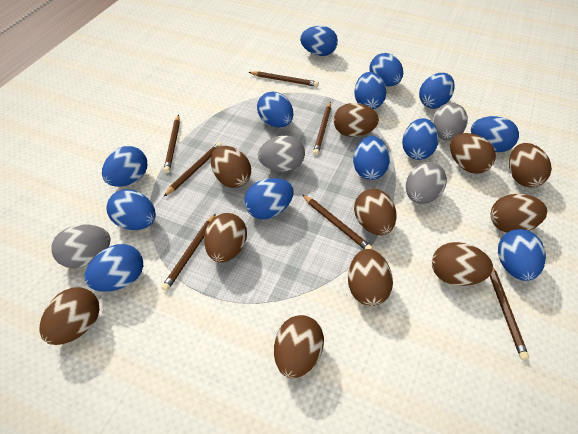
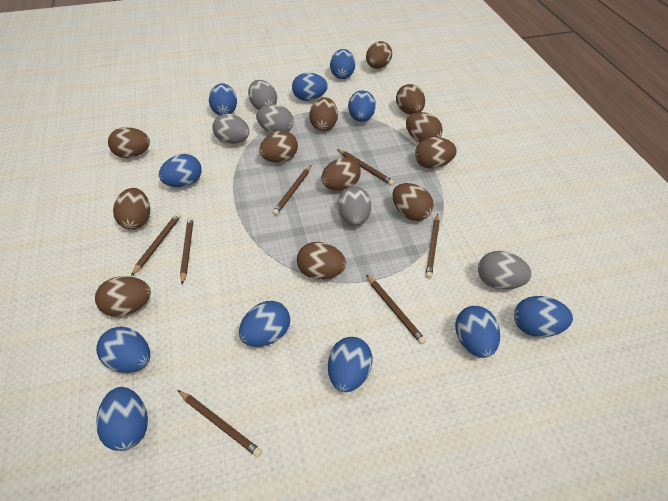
blue egg: [84,244,143,292] [102,146,147,187] [106,189,156,230] [244,178,294,219] [257,92,293,127] [300,26,338,56] [353,136,390,180] [354,72,386,109] [369,53,403,86] [402,118,439,160] [419,73,455,109] [471,116,519,152] [498,229,546,281] = 13 -> [96,327,150,373] [96,387,148,451] [159,154,202,187] [209,83,237,115] [239,301,290,347] [292,73,328,101] [328,337,373,392] [330,49,355,79] [348,90,376,122] [455,306,500,358] [514,296,573,337] = 11
brown egg: [40,287,99,345] [204,213,247,263] [211,146,251,188] [274,315,324,378] [334,103,379,137] [348,249,393,306] [354,189,397,235] [432,242,493,286] [450,133,496,174] [490,194,547,233] [509,143,552,187] = 11 -> [95,276,151,317] [108,127,150,158] [113,188,150,230] [259,131,298,163] [297,242,346,280] [309,97,338,131] [322,157,361,191] [366,41,392,69] [392,183,434,221] [396,84,425,115] [406,112,443,143] [415,137,457,169] = 12
grey egg: [51,224,111,268] [258,135,305,172] [406,162,447,204] [432,103,468,141] = 4 -> [212,113,249,144] [248,80,277,110] [256,105,294,133] [338,187,372,226] [478,251,531,290] = 5

